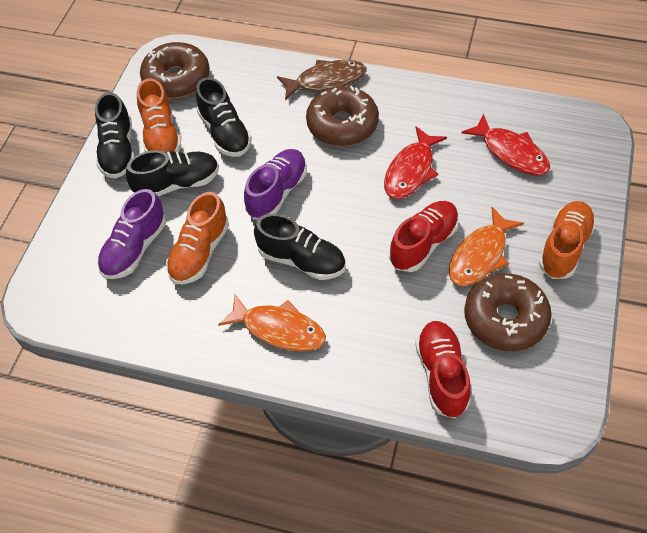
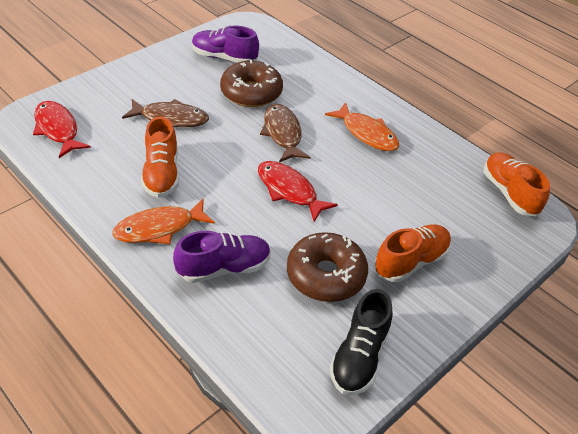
black shoe: [95,92,134,179] [126,150,219,196] [196,77,252,157] [254,214,346,280] = 4 -> [330,289,393,395] = 1
brown donut: [140,42,210,98] [306,86,379,146] [464,273,552,351] = 3 -> [220,60,283,107] [287,232,368,302] = 2
brown fish: [277,60,366,100] = 1 -> [122,99,209,127] [260,104,311,162] = 2
red shoe: [389,201,459,272] [415,321,471,418] = 2 -> none = 0

